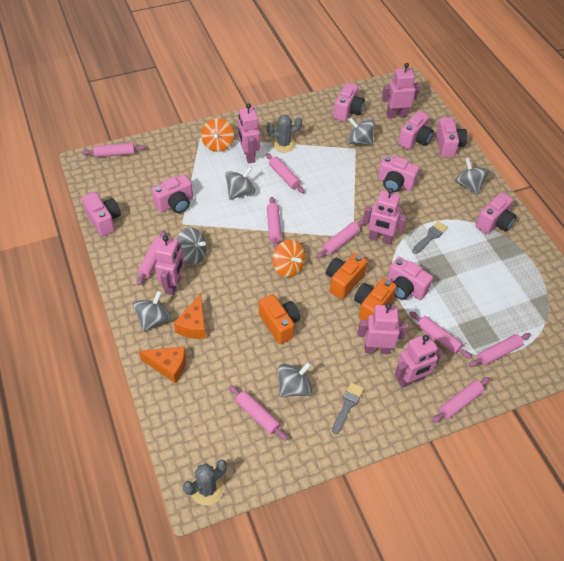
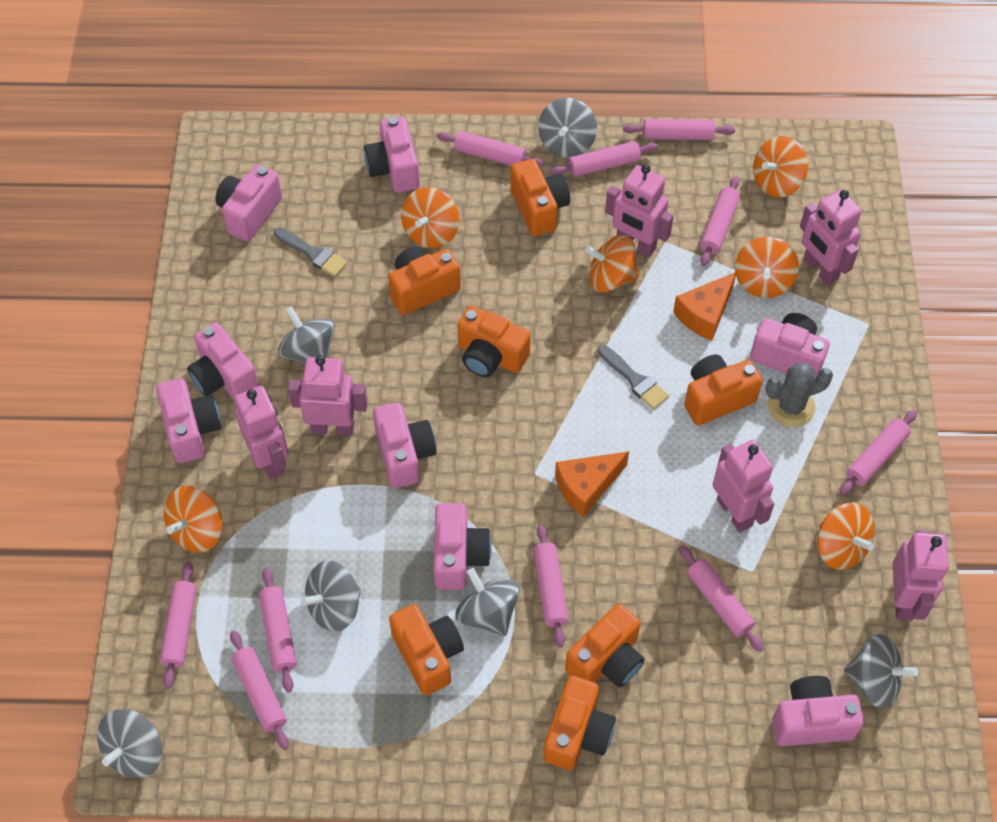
grey cactus: [183,460,227,505] [267,115,302,152] = 2 -> [765,362,833,427] = 1
orange camera: [259,294,300,344] [326,253,367,299] [354,278,397,321] = 3 -> [388,246,461,315] [389,604,464,696] [458,306,531,377] [510,159,570,237] [543,676,616,770] [565,604,645,687] [684,354,763,425] = 7
orange spinning top: [201,118,234,152] [272,240,306,277] = 2 -> [164,486,222,552] [401,187,459,248] [585,235,639,293] [735,236,799,298] [753,136,808,198] [817,503,875,570] = 6
pink rolling pin: [82,143,146,157] [137,231,166,286] [229,385,288,441] [266,153,304,193] [267,197,282,249] [317,220,364,258] [409,312,472,359] [432,377,490,423] [469,333,531,367] = 9 -> [159,561,197,689] [230,630,289,750] [259,568,297,692] [437,131,544,167] [533,524,569,647] [551,141,658,177] [623,119,735,140] [679,545,764,652] [700,176,740,266] [839,410,917,495] = 10

